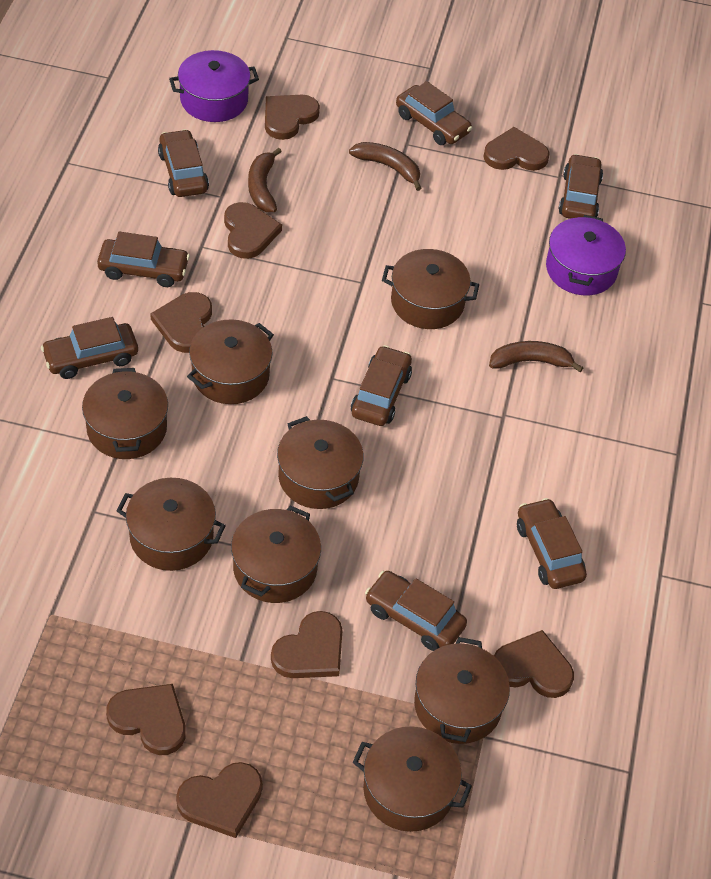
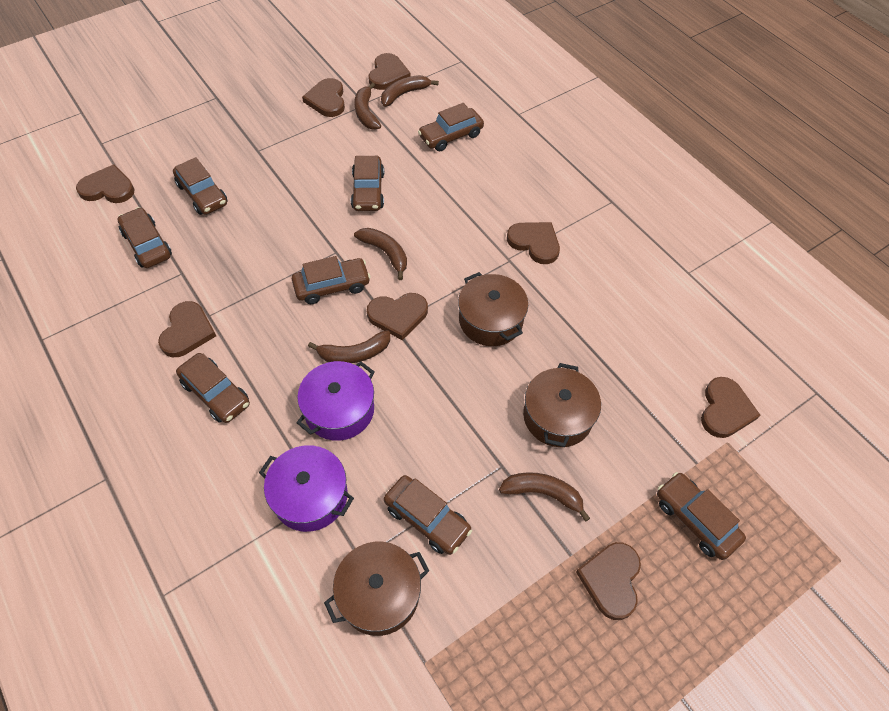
brown banana: [248,148,282,212] [349,142,421,191] [489,341,583,372] = 3 -> [308,330,390,363] [354,82,381,130] [354,228,407,280] [381,75,439,107] [499,472,590,522] = 5
brown pot: [82,368,168,459] [116,478,226,571] [187,319,274,404] [231,505,321,603] [277,416,364,509] [353,726,472,832] [382,249,479,329] [414,637,510,744] = 8 -> [324,542,429,636] [458,272,528,346] [523,363,601,447] = 3

